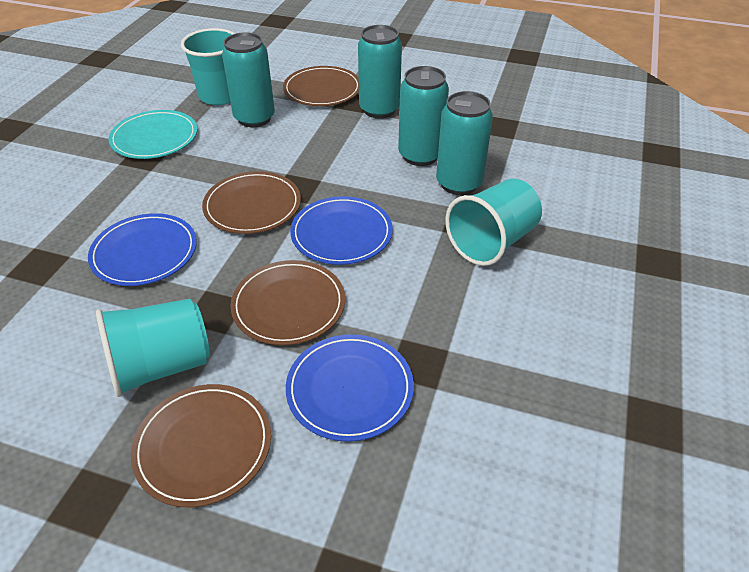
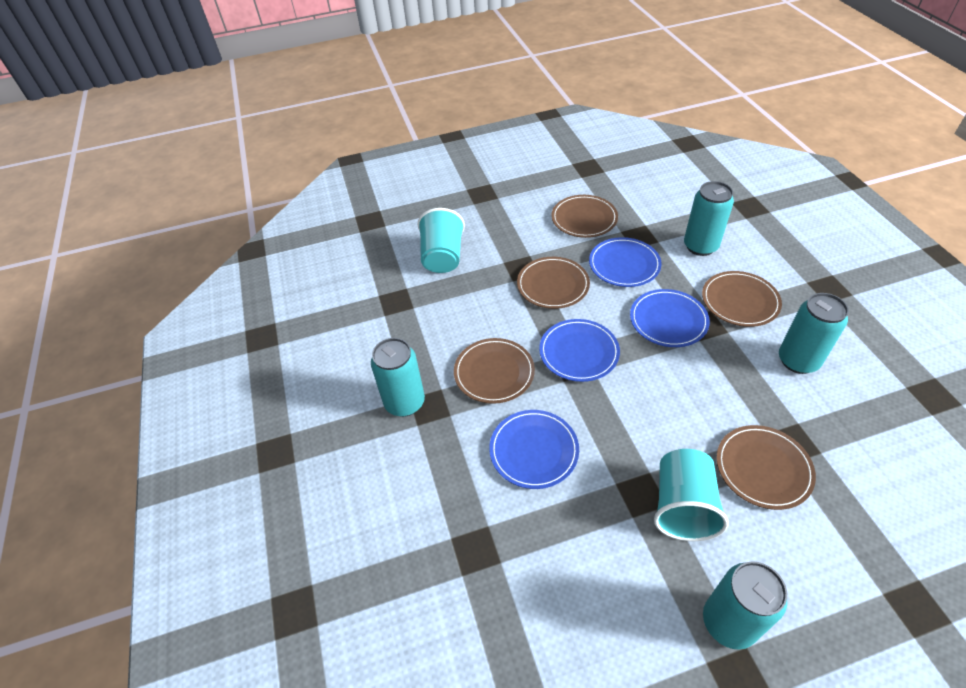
blue plate: [88,213,197,286] [286,334,414,442] [290,196,393,265] = 3 -> [489,410,579,489] [539,319,620,382] [589,237,662,287] [630,289,710,347] = 4
brown plate: [131,384,271,507] [202,171,301,234] [230,260,345,345] [283,66,359,106] = 4 -> [454,338,535,404] [517,257,590,309] [551,195,618,238] [702,271,782,327] [716,425,816,510] = 5
turquoise cup: [96,299,210,397] [181,28,235,105] [445,179,542,266] = 3 -> [417,208,465,273] [654,449,728,541] = 2
turquoise plate: [109,110,197,159] = 1 -> none = 0

